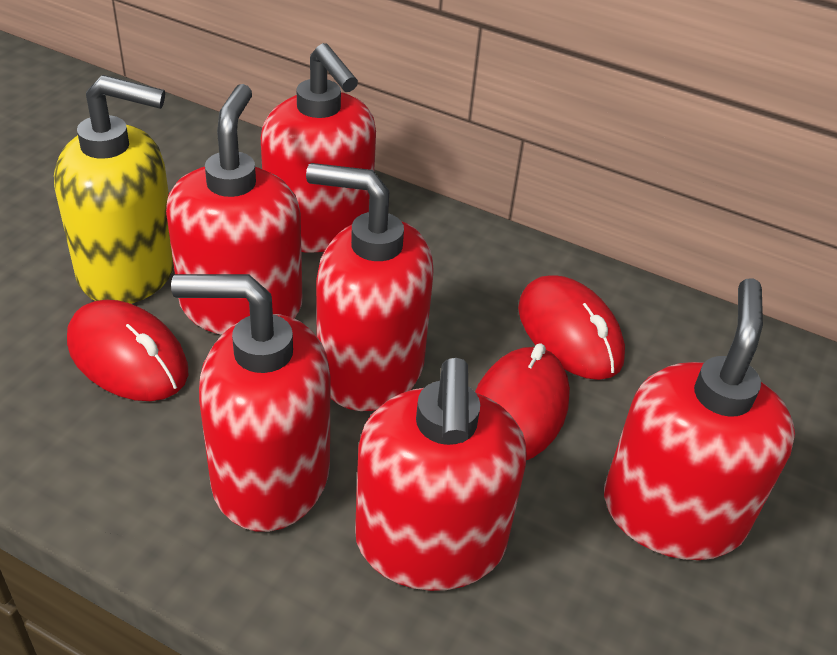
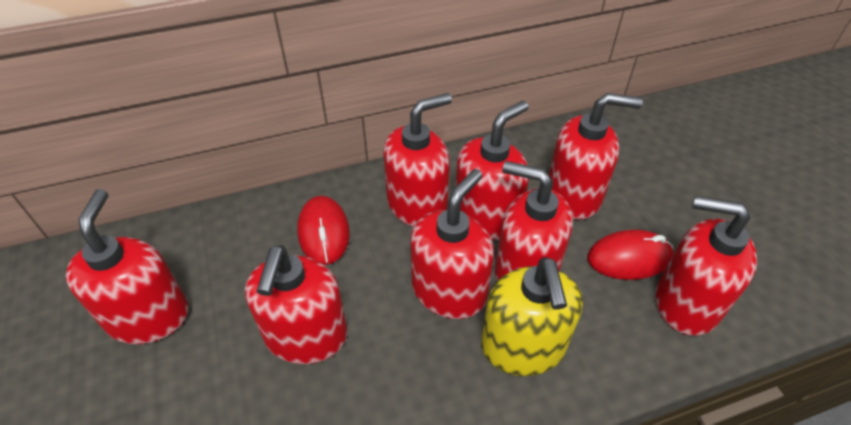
red mouse: [67,300,188,401] [475,343,570,460] [518,275,625,380] = 3 -> [297,196,350,265] [587,230,674,280] = 2
red soap dispenser: [166,84,302,335] [171,274,331,532] [260,43,376,253] [306,163,434,411] [355,358,527,591] [604,278,795,560] = 6 -> [66,189,189,344] [245,245,348,364] [383,93,452,227] [410,169,494,319] [456,101,529,240] [495,161,573,281] [549,93,643,220] [656,196,757,336] = 8

